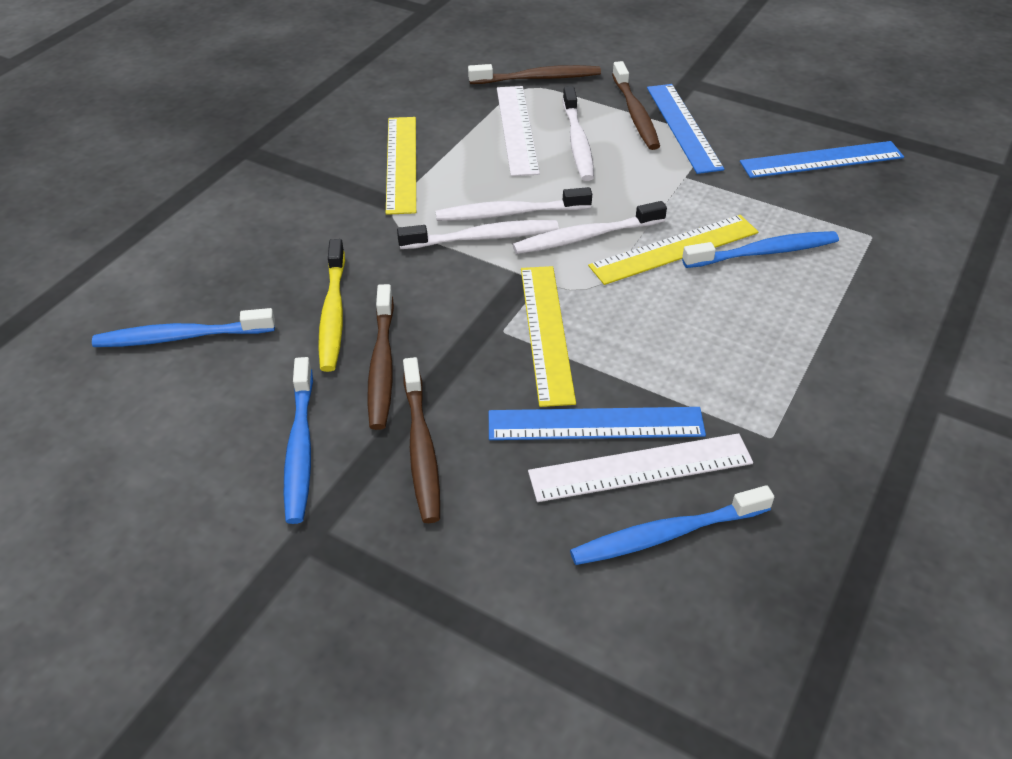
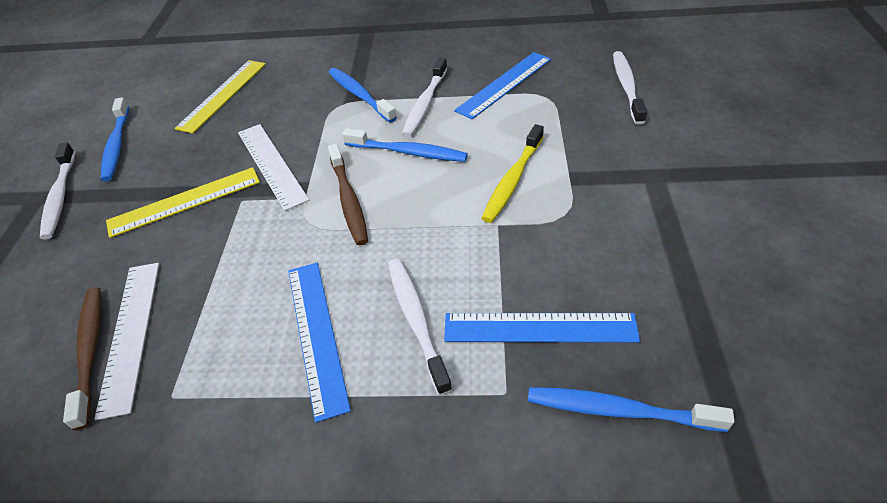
brown toothbrush: [367,284,394,430] [403,357,440,523] [468,64,601,84] [612,61,660,150] = 4 -> [63,287,101,430] [328,144,368,245] = 2
yellow ruler: [386,117,416,215] [521,266,576,407] [588,215,758,285] = 3 -> [106,167,260,238] [174,60,266,134] = 2

